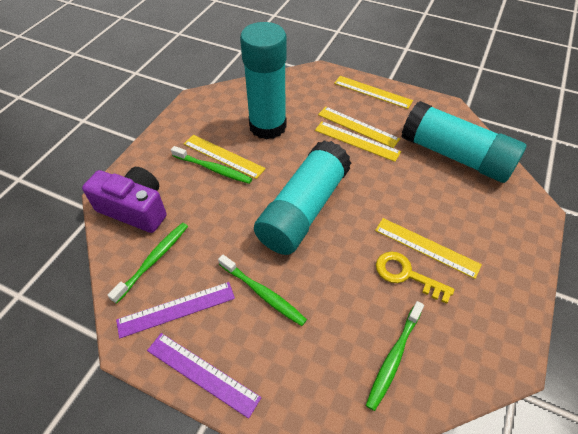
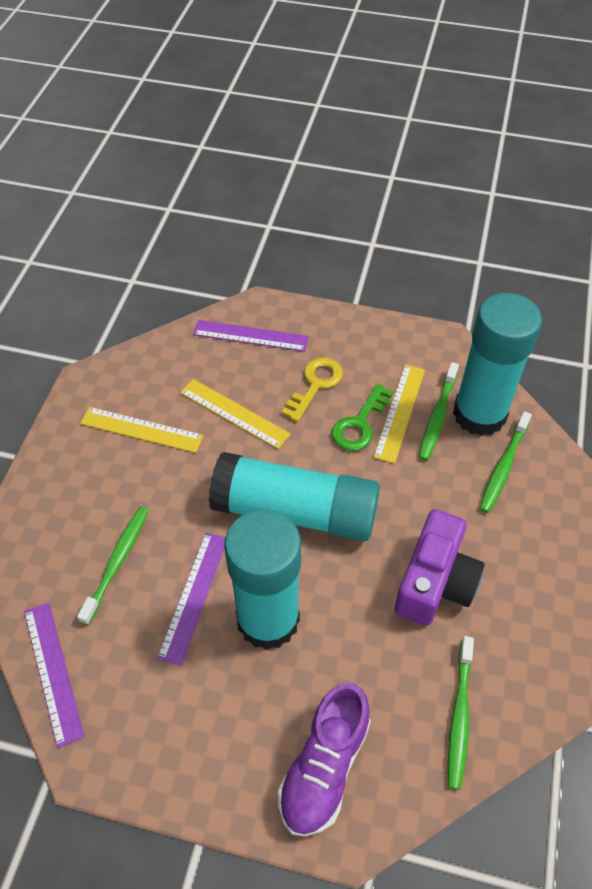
green key: none = 0 -> [332,384,393,451] = 1
purple ruler: [116,282,235,338] [147,333,261,419] = 2 -> [24,602,85,748] [157,533,225,666] [193,320,309,352] = 3
purple shoe: none = 0 -> [278,682,370,837] = 1
yellow ruler: [184,135,266,179] [315,121,401,162] [318,107,400,148] [334,76,413,109] [375,218,482,279] = 5 -> [80,407,204,453] [180,379,291,449] [373,364,425,464] = 3

